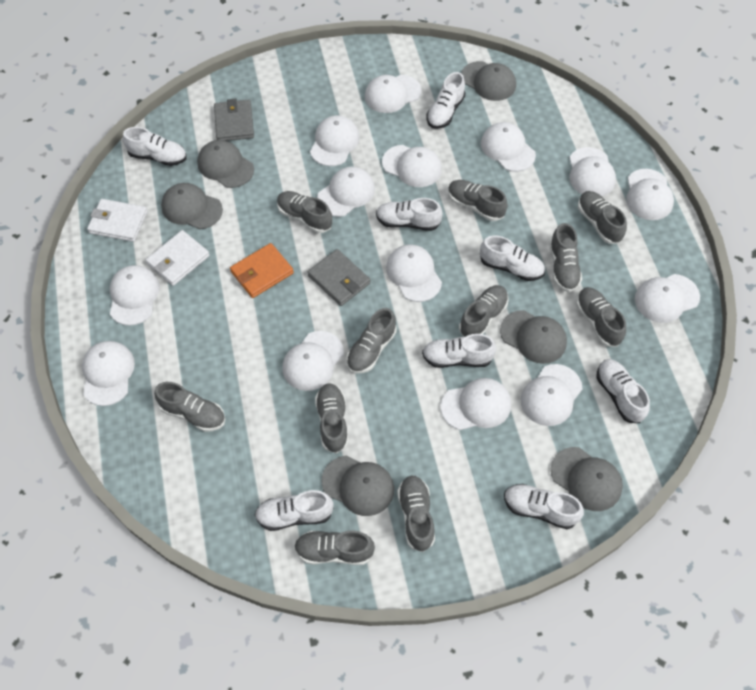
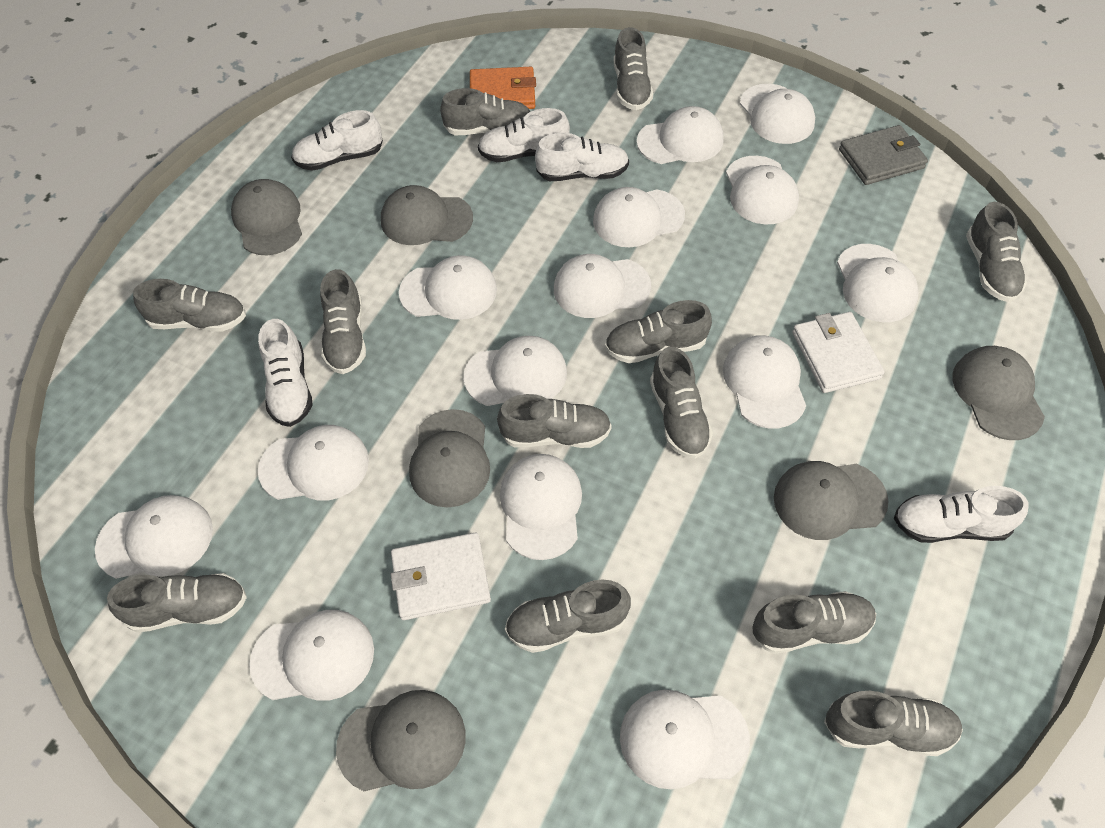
grey shoe: [154,382,225,432] [277,191,332,233] [294,530,375,565] [315,383,348,454] [346,308,397,374] [397,475,435,552] [448,180,508,221] [459,285,509,337] [549,223,582,292] [576,287,626,347] [578,191,627,244] = 11 -> [107,573,247,632] [133,279,246,332] [320,269,366,374] [440,88,530,135] [497,394,612,448] [505,580,631,653] [605,300,712,363] [614,27,653,110] [650,347,713,459] [752,591,876,654] [824,691,963,756] [966,202,1027,302] = 12
grey wallet: [214,99,254,141] [308,249,370,306] = 2 -> [839,125,928,185] = 1
white shoe: [123,127,187,166] [254,490,334,531] [376,198,443,231] [422,334,496,368] [427,72,465,129] [480,235,545,281] [504,484,584,529] [596,359,650,423] = 8 -> [258,319,313,427] [291,110,383,171] [478,108,570,162] [535,133,629,181] [894,486,1028,543] = 5

